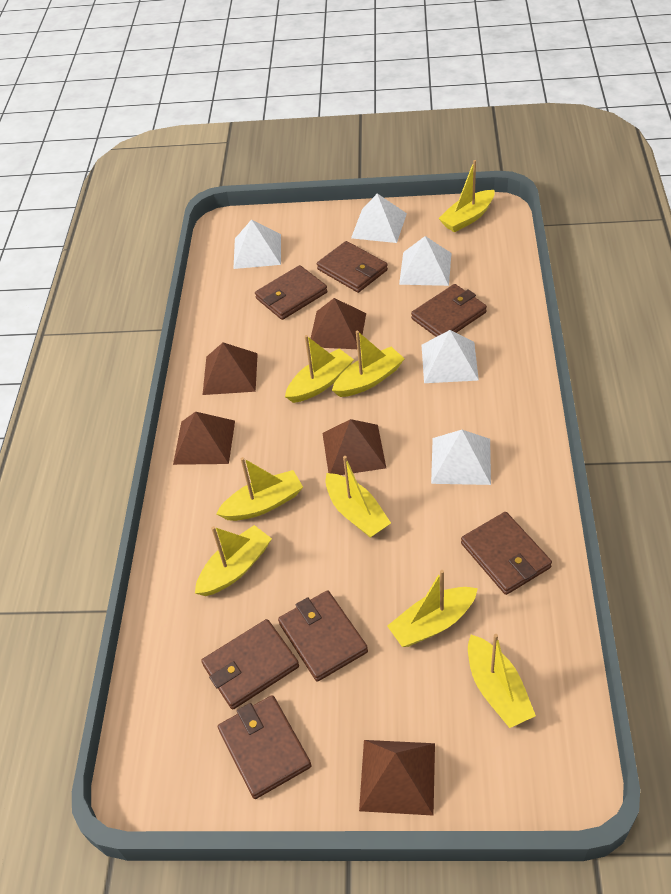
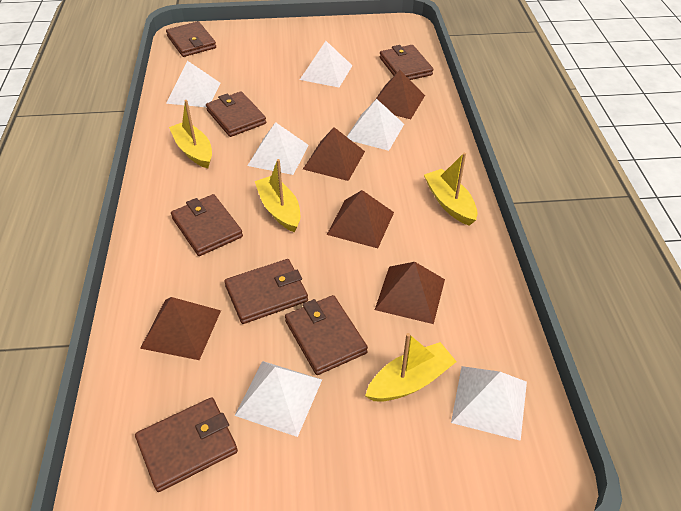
white pyramid: [233,219,281,269] [351,193,407,243] [399,236,452,286] [422,330,479,383] [431,430,491,485] = 5 -> [166,61,220,107] [235,361,322,437] [247,122,309,175] [300,41,353,87] [347,99,404,151] [451,366,527,441] = 6
yellow boat: [195,525,272,596] [216,457,303,521] [285,335,354,403] [326,456,391,538] [332,331,405,397] [387,570,478,647] [438,160,495,233] [468,634,536,728] = 8 -> [169,100,212,168] [255,159,300,232] [365,333,457,402] [424,153,477,226] = 4

